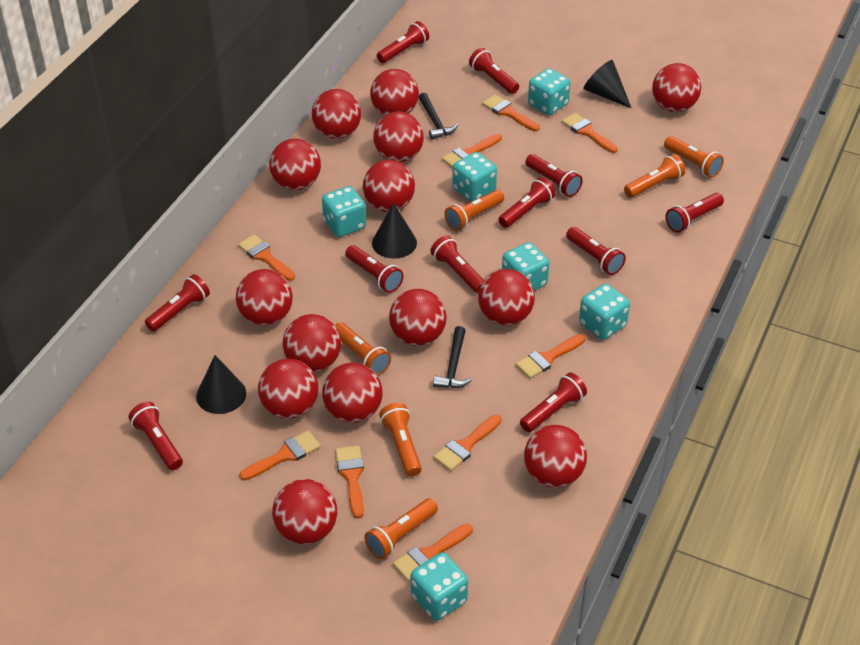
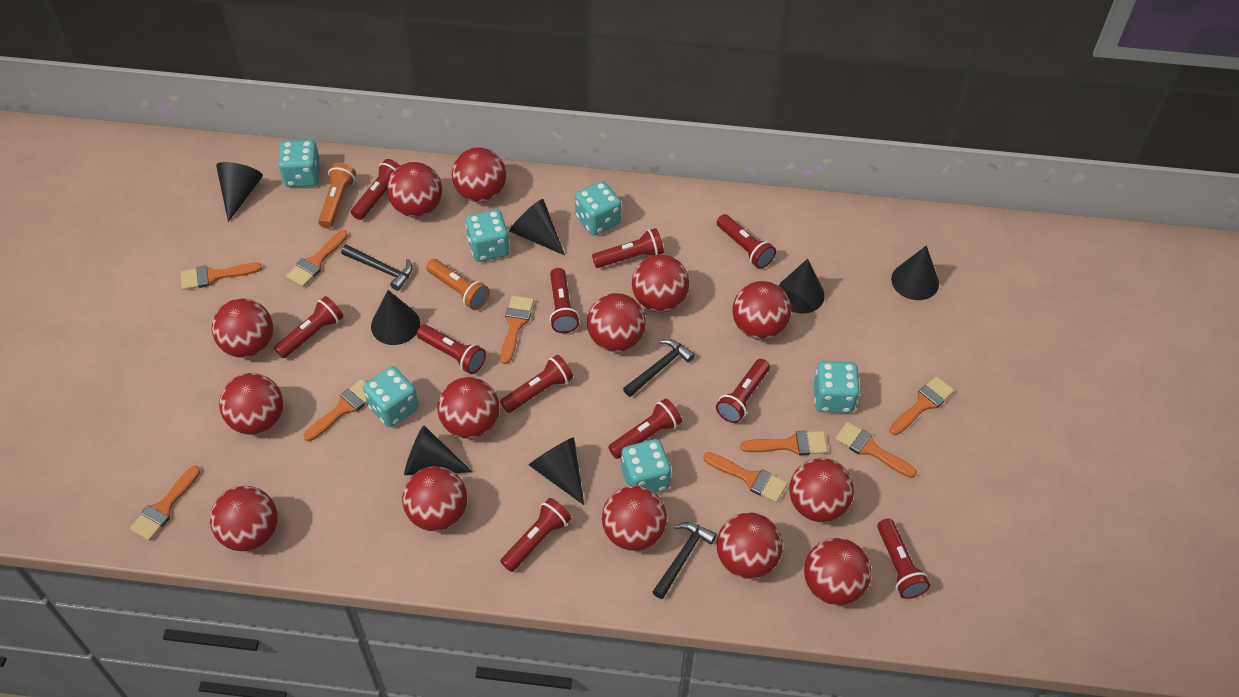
black cone: [196,355,246,414] [372,203,417,259] [583,60,631,108] = 3 -> [216,162,263,222] [371,290,420,345] [404,425,472,475] [509,199,565,255] [529,437,584,505] [779,259,825,314] [891,245,939,300] = 7
black hammer: [419,93,458,140] [433,326,472,388] = 2 -> [341,244,412,291] [623,339,695,397] [653,522,717,599] = 3
orange flashlight: [335,322,391,376] [364,498,438,559] [379,403,422,477] [445,190,504,231] [624,154,685,198] [664,136,724,178] = 6 -> [318,163,356,229] [426,259,490,310] = 2

